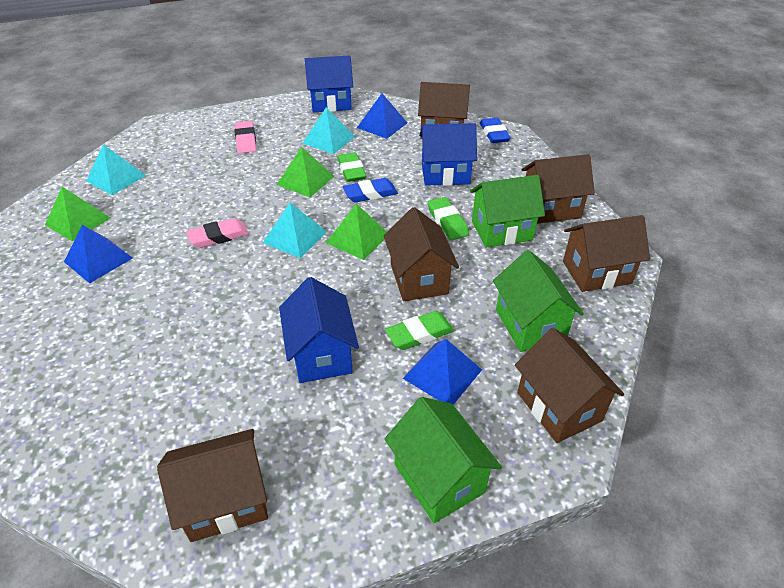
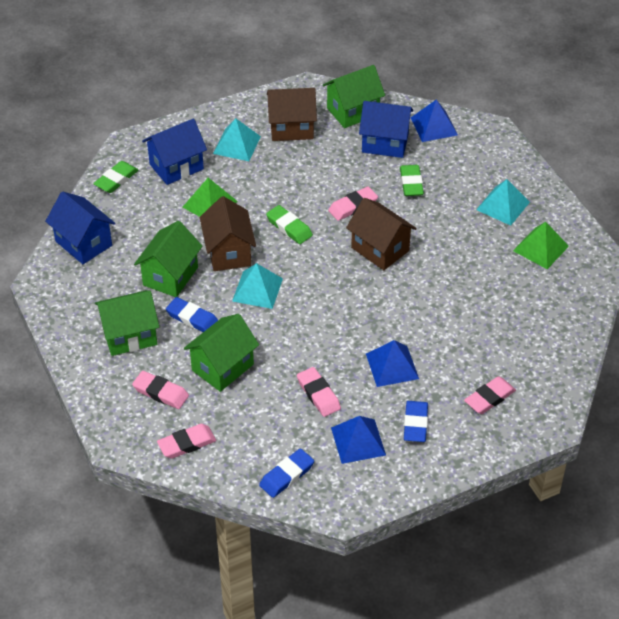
blue eraser: [343,178,398,202] [480,118,511,143] = 2 -> [166,297,218,332] [259,448,314,498] [404,401,428,442] = 3
brown house: [157,429,268,542] [384,207,459,301] [418,82,470,139] [515,328,624,443] [521,154,595,224] [563,215,650,292] = 6 -> [200,196,256,271] [267,88,317,141] [346,198,417,270] = 3
green house: [385,397,502,523] [470,175,545,247] [493,250,584,352] = 3 -> [95,290,159,356] [134,221,202,297] [184,314,259,392] [323,65,385,128] = 4
green pyramid: [45,187,111,242] [277,147,334,197] [326,204,387,260] = 3 -> [182,178,238,217] [513,222,569,269] = 2
pink eraser: [186,218,249,248] [234,121,256,154] = 2 -> [132,371,189,409] [157,424,216,458] [297,367,341,417] [328,186,378,221] [464,376,516,414] = 5

